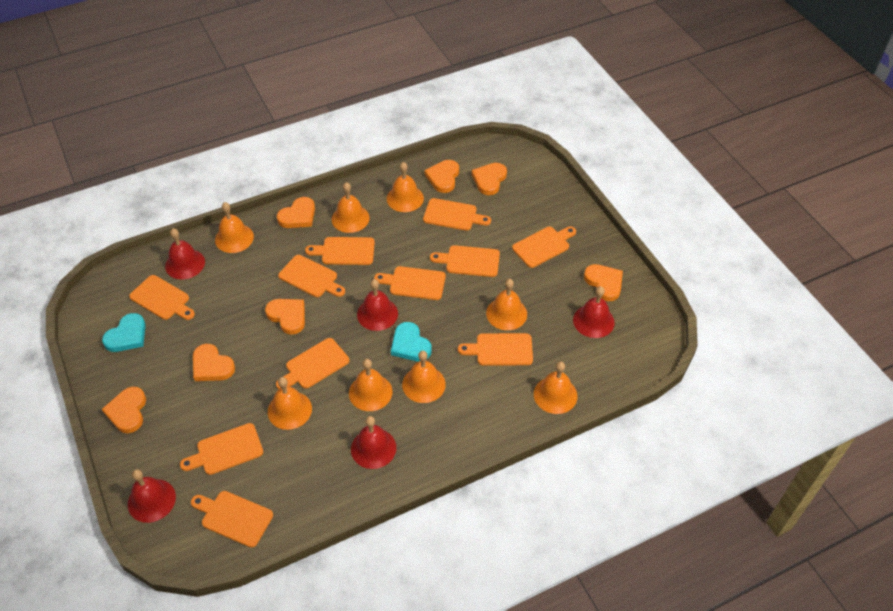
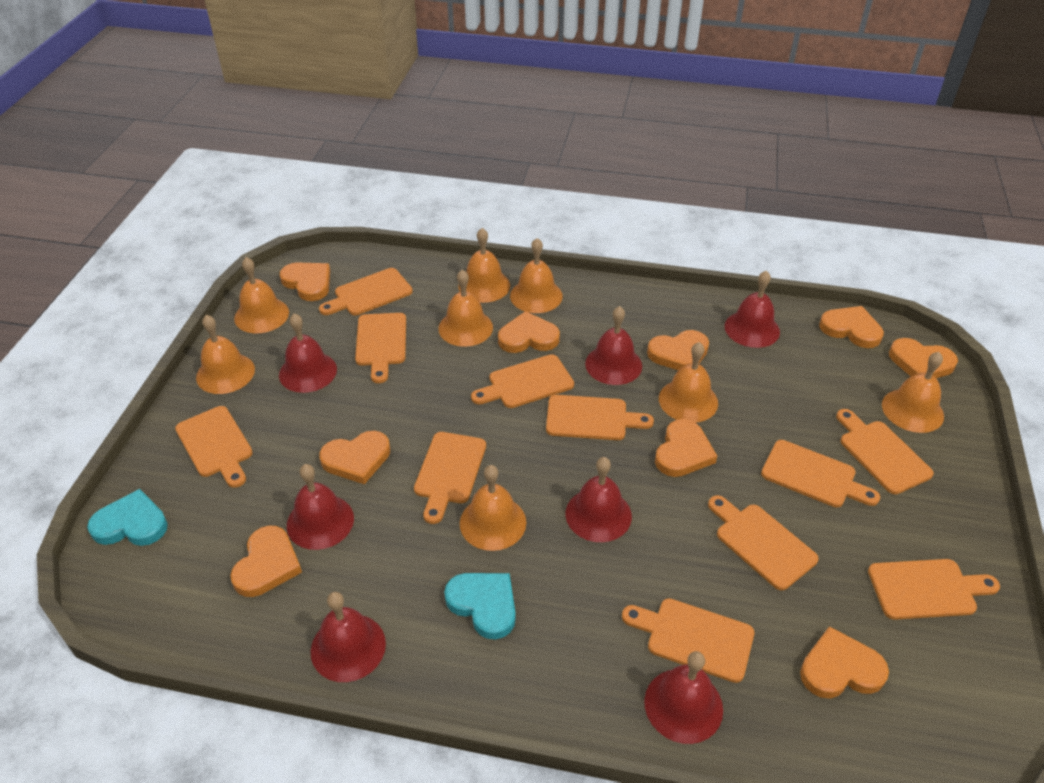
orange heart: [102,387,146,433] [193,344,235,381] [265,299,305,335] [277,197,315,228] [424,160,459,193] [472,163,507,195] [584,264,623,301] = 7 -> [230,526,302,597] [280,263,330,301] [319,431,390,484] [498,311,560,353] [647,330,709,370] [655,419,717,477] [800,626,889,699] [819,306,884,348] [889,338,958,378] = 9
red bell: [128,469,176,523] [165,228,205,279] [351,416,396,469] [357,279,398,331] [573,286,615,338] = 5 -> [279,313,337,393] [287,464,354,550] [311,592,386,682] [565,457,632,542] [585,306,642,385] [644,651,723,744] [725,271,780,348] = 7

